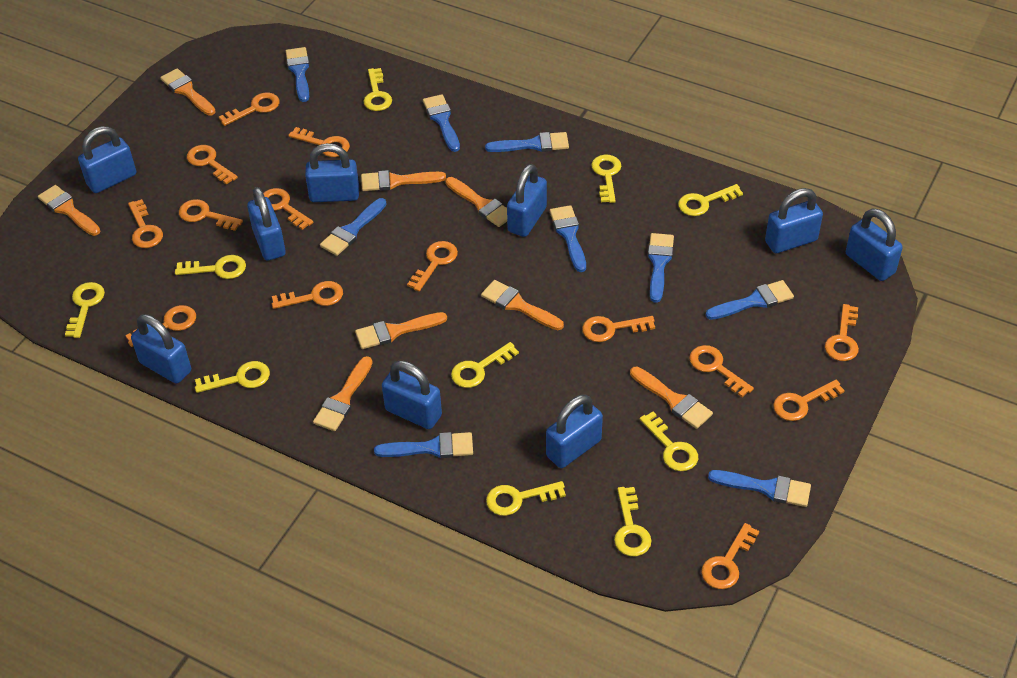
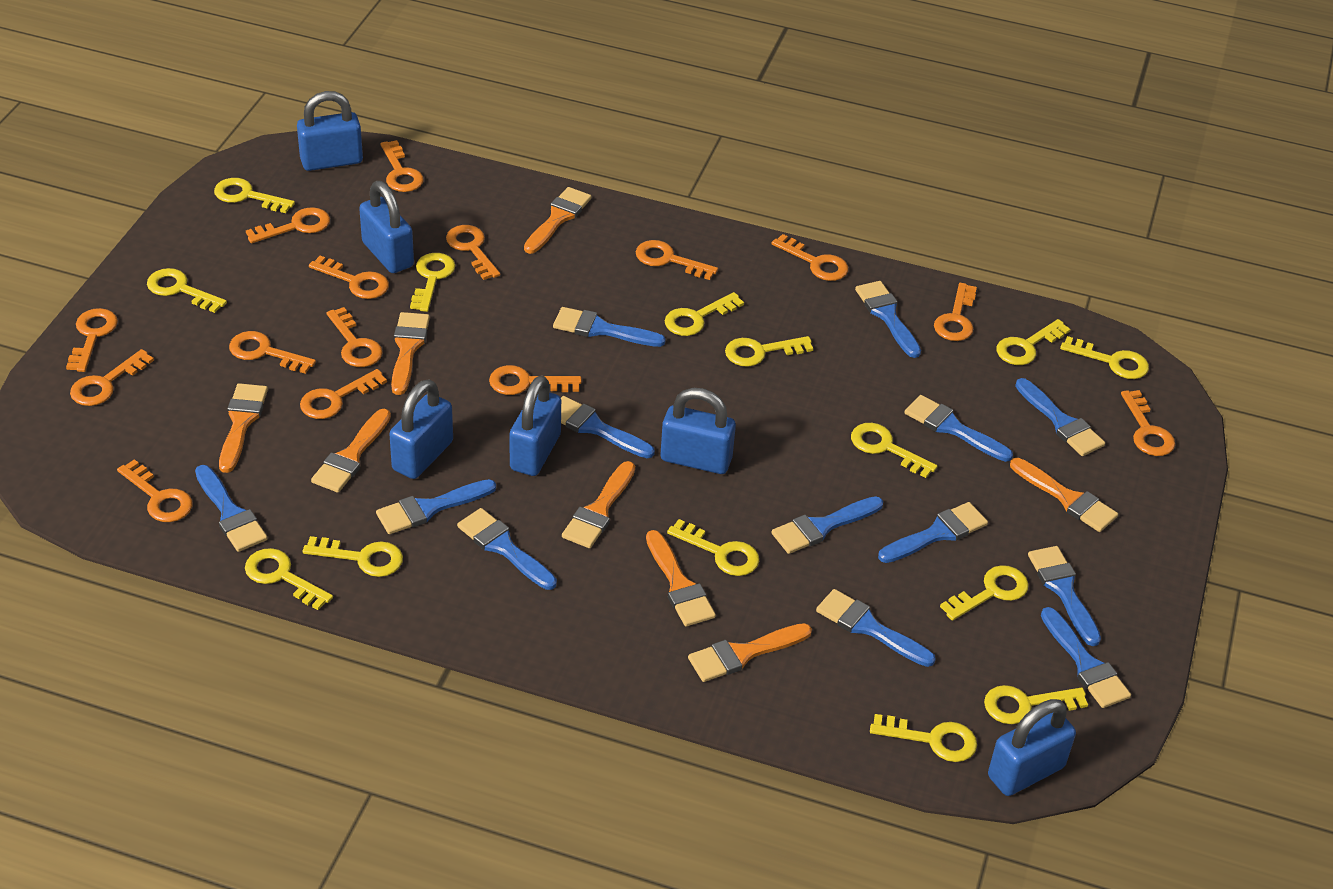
blue brush: [286,47,309,102] [320,198,387,256] [374,432,473,458] [423,94,460,152] [485,132,569,152] [550,205,586,272] [648,233,674,303] [705,280,794,320] [708,470,811,507] = 9 -> [195,465,268,552] [376,479,496,534] [457,508,557,590] [553,307,666,347] [561,396,655,458] [771,496,883,554] [816,589,936,667] [855,281,921,358] [878,502,988,563] [904,395,1013,462] [1015,378,1105,456] [1028,546,1101,646] [1041,607,1131,708] = 13
blue padlock: [78,126,136,193] [131,314,191,384] [247,187,286,261] [305,143,359,202] [382,361,442,429] [507,164,547,237] [546,395,603,468] [765,188,823,253] [846,209,903,281] = 9 -> [297,91,363,171] [359,181,414,273] [389,379,453,479] [509,375,561,476] [661,388,736,474] [988,699,1076,796] = 6
orange key: [125,305,196,347] [128,199,163,248] [179,199,243,231] [187,145,238,185] [219,93,280,126] [263,188,314,230] [272,281,343,309] [288,127,350,157] [407,241,458,291] [582,316,655,342] [689,345,754,397] [701,523,759,589] [773,380,845,421] [825,304,859,361] = 14 -> [66,308,118,372] [70,349,154,406] [117,459,192,522] [229,331,316,374] [246,207,330,243] [300,369,387,419] [309,256,389,299] [327,307,383,367] [380,140,424,192] [446,225,500,280] [489,365,582,395] [636,240,718,280] [771,234,848,281] [934,283,977,341] [1121,390,1175,456] = 15
yellow key: [65,282,105,338] [175,255,246,279] [195,361,270,393] [363,68,392,111] [451,342,519,388] [486,481,566,516] [591,155,621,203] [614,487,652,556] [640,412,698,471] [678,184,743,216] = 10 -> [147,268,227,313] [214,178,295,213] [245,548,333,610] [303,536,403,577] [410,253,455,312] [665,292,744,336] [667,519,759,576] [725,336,813,367] [851,423,937,478] [870,714,977,762] [940,565,1029,621] [984,685,1088,724] [996,319,1071,365] [1060,336,1149,379] = 14

